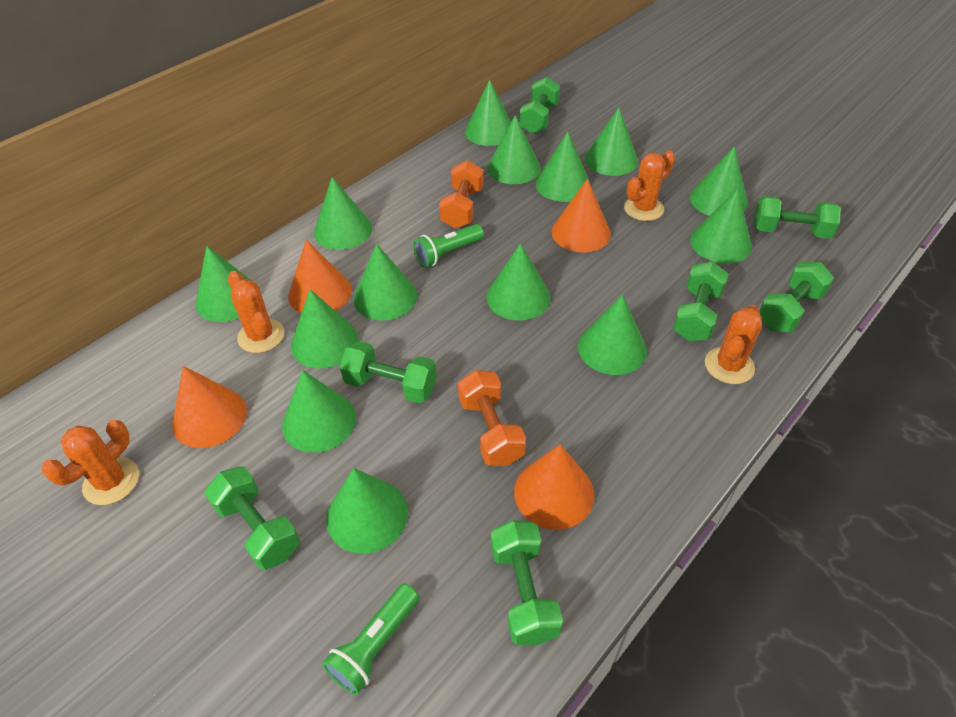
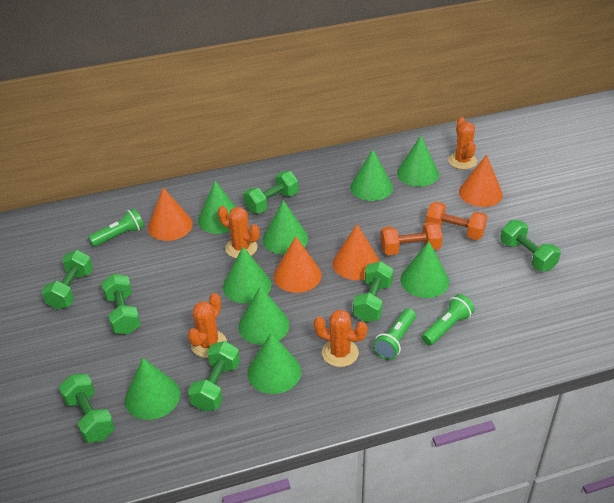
green cone: [195,246,253,322] [282,370,356,453] [291,289,358,368] [314,177,372,250] [326,468,408,553] [354,244,417,321] [465,79,511,146] [487,115,541,184] [487,243,550,320] [536,131,590,202] [578,295,647,375] [585,107,638,176] [690,146,748,216] [690,189,752,263] = 14 -> [125,358,180,420] [198,181,236,234] [223,247,271,303] [238,286,289,345] [247,333,301,394] [263,200,308,255] [350,150,393,201] [397,136,439,187] [400,241,449,298] = 9
green flashlight: [322,583,419,695] [413,224,484,267] = 2 -> [88,208,144,247] [373,308,416,360] [422,294,475,346] = 3

